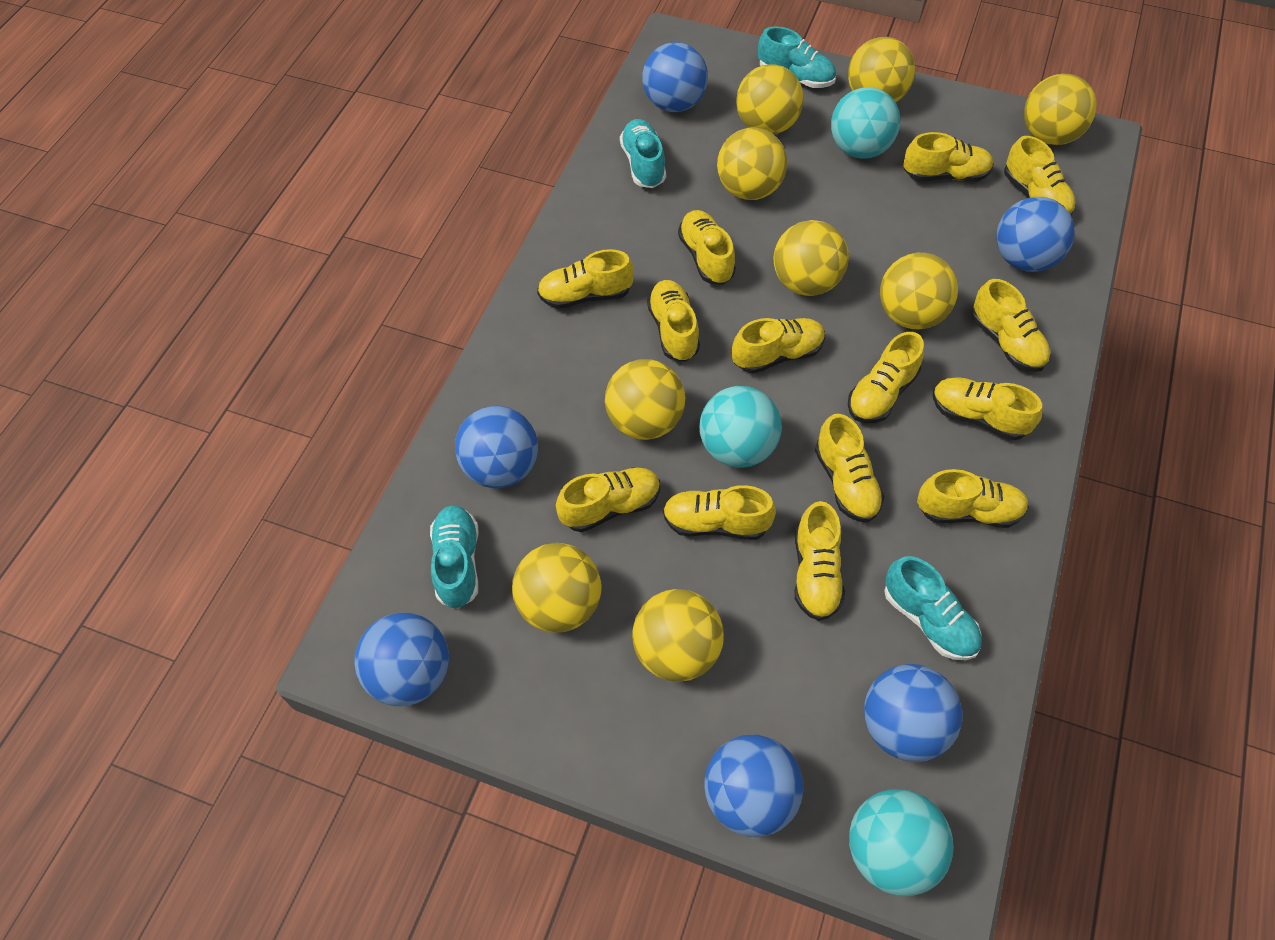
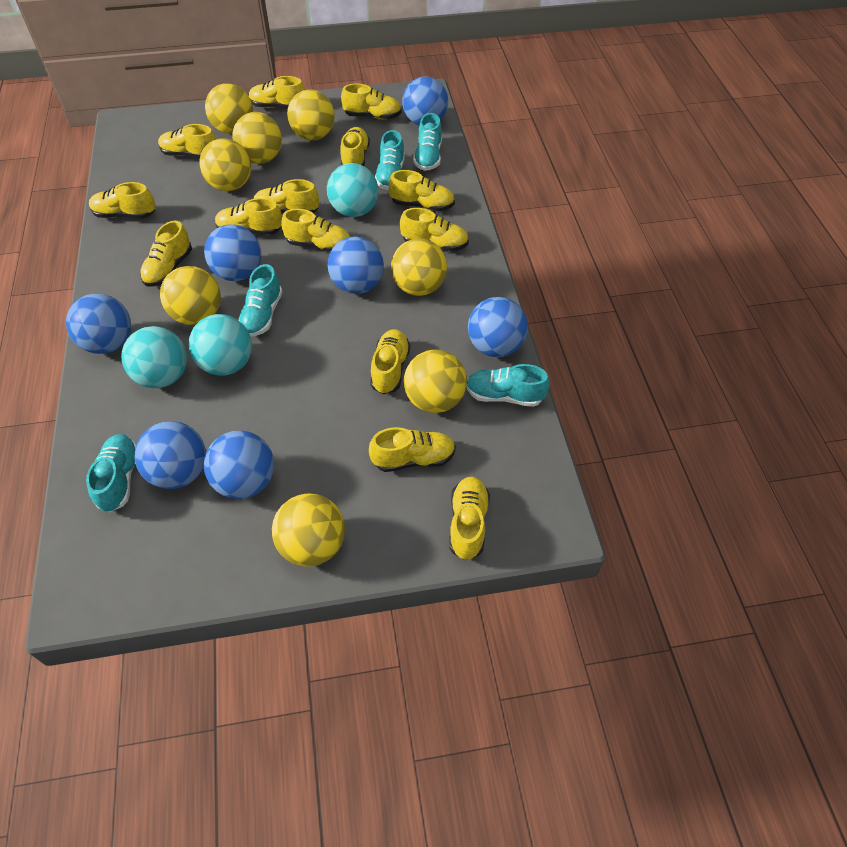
blue ball: [354,613,449,706] [455,406,538,488] [642,42,708,112] [704,735,803,837] [864,664,962,762] [996,197,1075,272] = 6 -> [66,294,131,354] [135,421,206,489] [204,224,261,281] [204,431,274,499] [328,236,384,294] [402,76,448,126] [468,297,528,357] = 7
turquoise shoe: [430,505,479,609] [620,119,666,188] [758,26,836,88] [884,556,982,660] = 4 -> [86,434,136,512] [238,264,282,337] [375,130,404,190] [413,113,442,171] [467,364,550,407] = 5
yellow ball: [512,543,602,633] [605,359,685,440] [632,589,724,682] [717,127,787,200] [736,64,804,135] [773,220,849,296] [848,37,915,102] [880,253,958,329] [1024,74,1097,145] = 9 -> [160,266,221,325] [199,138,251,191] [205,83,253,134] [232,112,282,164] [272,493,345,567] [287,89,335,140] [391,239,447,296] [404,350,467,413] = 8

